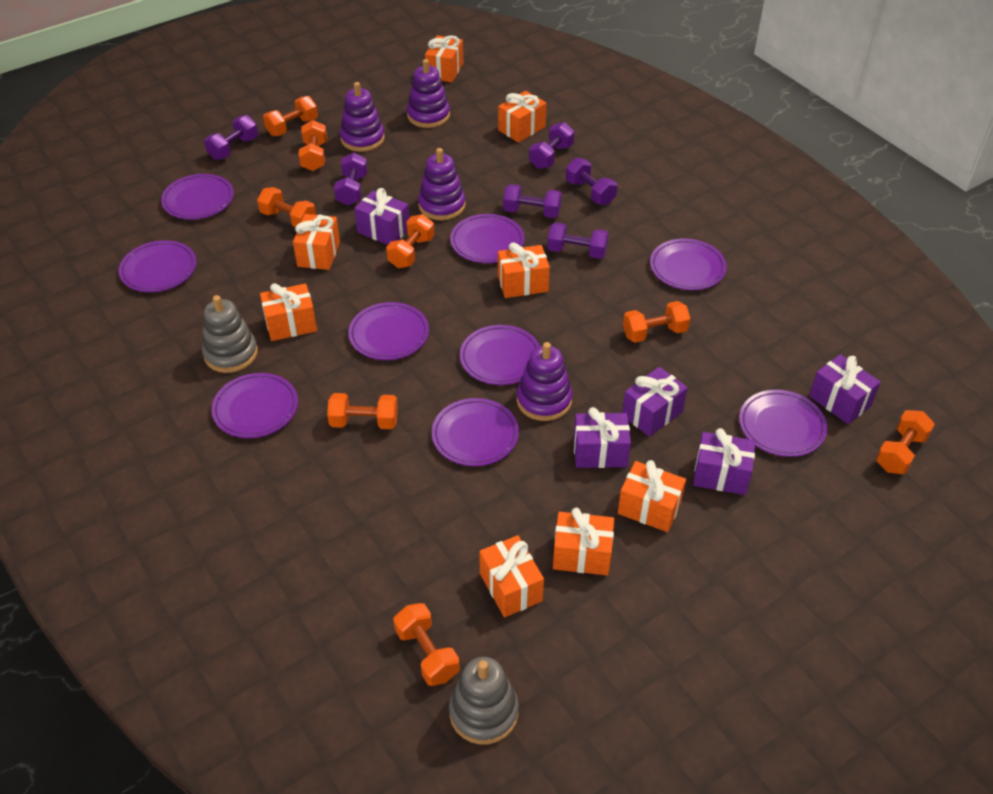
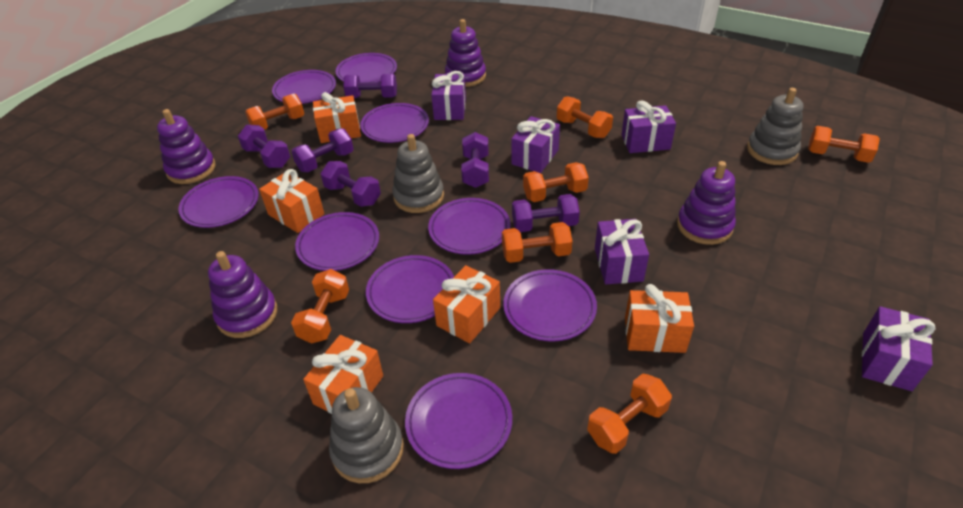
grey stacking toy: [202,295,258,373] [449,657,519,745] = 2 -> [329,387,404,483] [392,134,444,213] [747,88,804,165] = 3
orange dumbbell: [257,187,316,227] [263,96,318,136] [298,120,327,171] [327,393,398,429] [386,214,434,268] [393,603,460,686] [623,301,691,343] [876,410,935,474] = 8 -> [245,94,304,130] [291,269,349,344] [502,222,572,263] [523,162,589,202] [557,96,613,138] [587,373,672,454] [808,126,880,163] = 7
orange gift: [260,283,317,341] [293,214,340,270] [425,35,463,82] [479,535,544,617] [498,91,547,143] [498,242,550,298] [553,508,614,575] [618,460,686,532] = 8 -> [259,169,324,233] [303,335,383,414] [313,92,361,143] [433,265,500,343] [625,284,694,353] = 5

